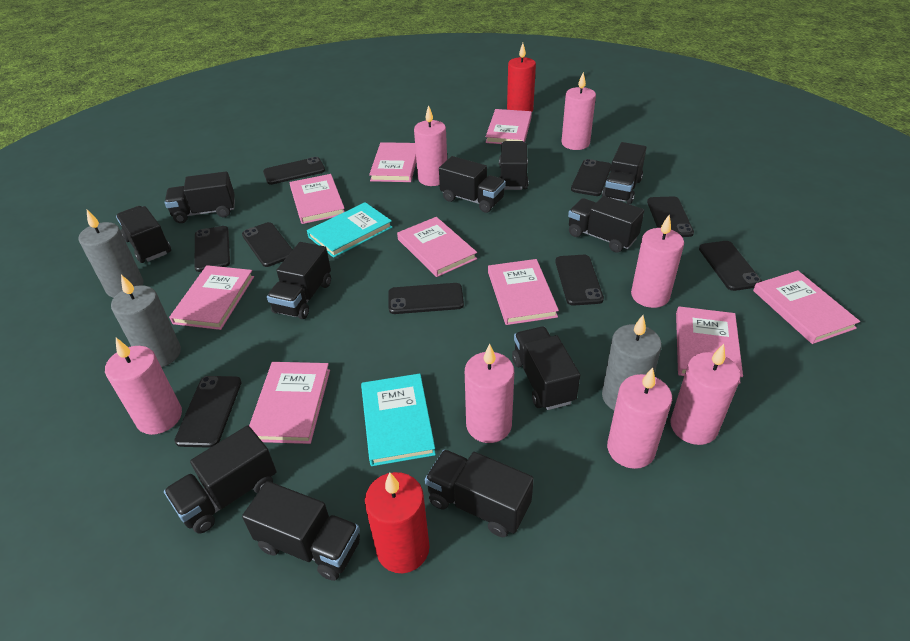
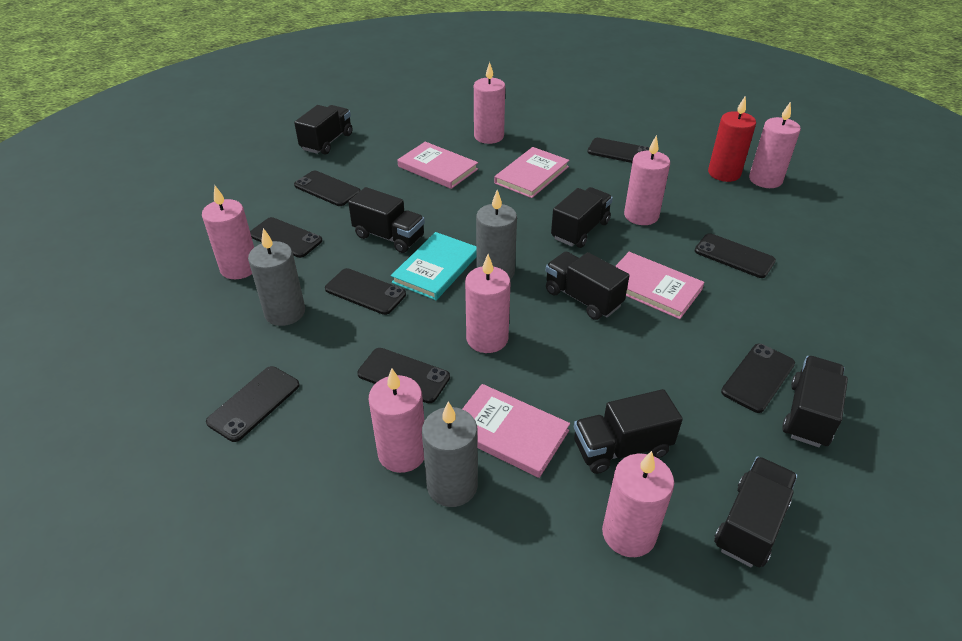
black phone: [174,376,241,448] [194,226,230,272] [242,222,293,267] [263,157,325,185] [388,283,464,314] [555,255,604,306] [571,159,611,196] [647,196,694,237] [699,241,762,291] = 9 -> [206,366,299,442] [250,217,322,258] [294,171,360,206] [325,268,406,315] [357,348,450,403] [587,138,650,163] [694,233,776,278] [721,344,795,413] = 8
black truck: [116,206,171,263] [164,425,277,534] [165,171,235,223] [242,481,360,581] [267,242,331,319] [425,450,534,537] [439,156,506,213] [499,141,529,190] [512,327,580,410] [568,196,644,253] [602,142,646,204] = 11 -> [294,105,352,155] [348,187,425,253] [546,251,629,320] [551,187,613,248] [574,389,683,474] [714,456,797,567] [782,356,848,447] = 7
pink book: [169,265,254,330] [249,362,330,444] [290,174,345,224] [369,142,416,182] [397,217,477,277] [486,109,532,144] [488,259,559,325] [676,306,743,384] [753,270,860,344] = 9 -> [397,142,478,189] [462,384,570,478] [494,147,569,198] [615,252,704,319] = 4
red candle: [365,472,430,573] [507,43,536,112] = 2 -> [708,96,756,182] = 1
turquoise book: [307,202,392,258] [361,373,436,466] = 2 -> [391,232,476,300] = 1

